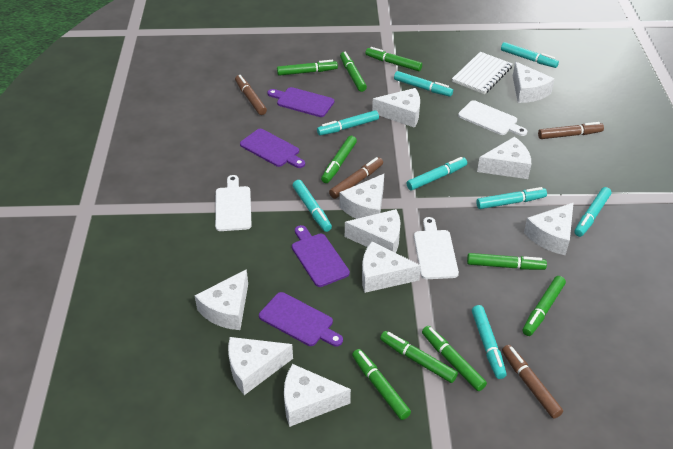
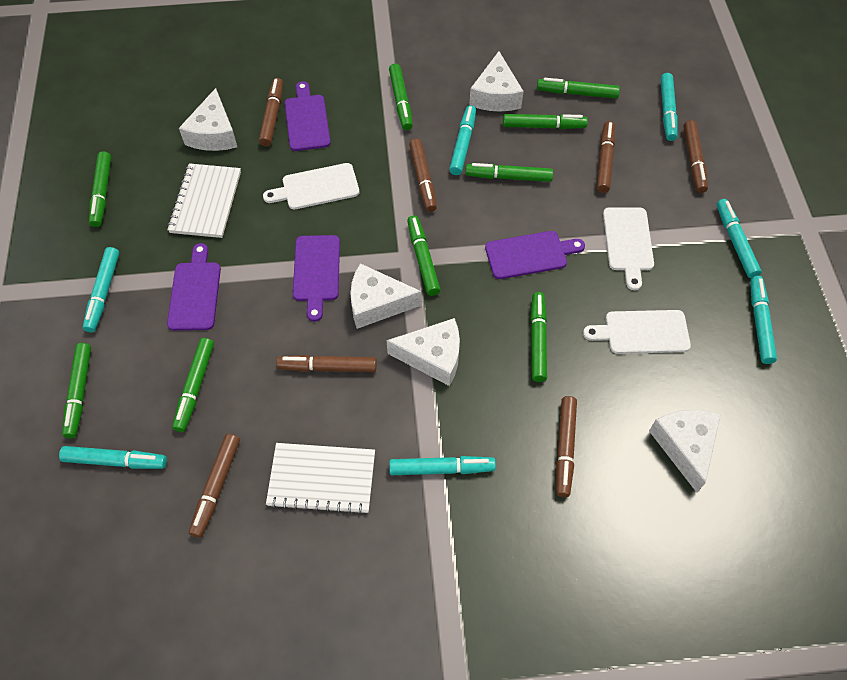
brown marker: [235,75,267,115] [329,157,383,199] [502,345,563,419] [538,122,604,139] = 4 -> [189,434,240,538] [259,78,283,146] [276,355,377,372] [409,138,437,212] [556,396,577,497] [597,121,615,193] [683,120,708,193] = 7
turquoise marker: [293,180,332,232] [317,110,379,136] [394,71,453,97] [406,157,467,190] [472,305,507,379] [476,187,547,209] [501,42,559,68] [574,187,612,237] = 8 -> [59,446,167,469] [83,247,119,332] [389,456,496,475] [449,105,476,175] [660,73,678,141] [717,199,762,278] [750,276,777,364] = 7
white cheese: [195,269,248,330] [228,337,293,395] [284,364,351,427] [340,174,384,219] [345,209,400,253] [362,241,421,293] [372,88,420,128] [477,137,531,179] [513,62,555,103] [524,203,573,255] = 10 -> [179,88,237,151] [350,263,421,329] [387,318,460,386] [469,51,524,112] [649,410,721,493] = 5
white notebook: [452,52,512,94] = 1 -> [167,163,241,238] [266,443,375,515] = 2

